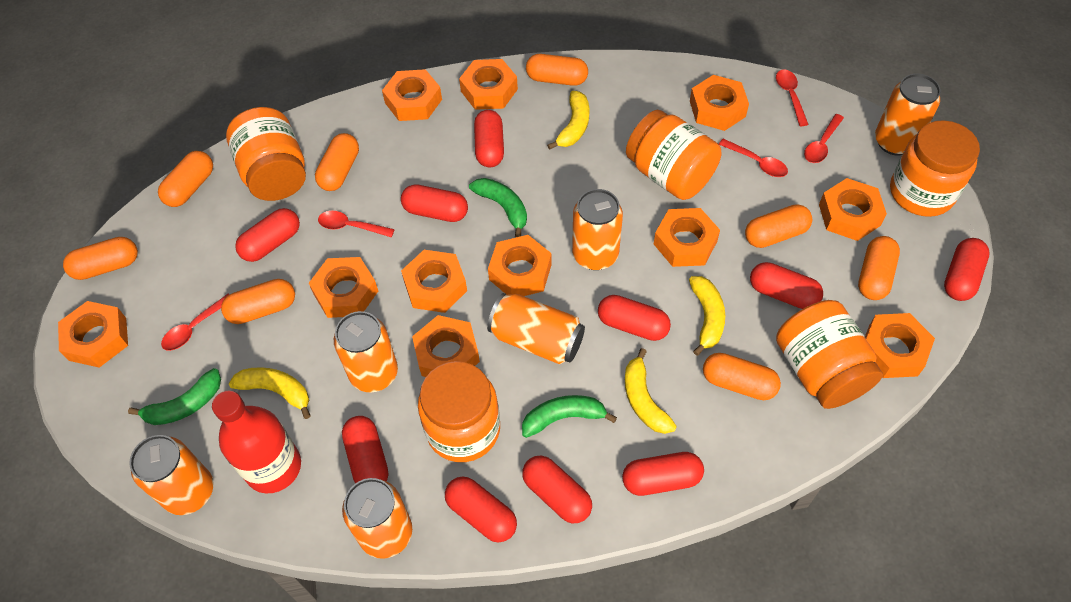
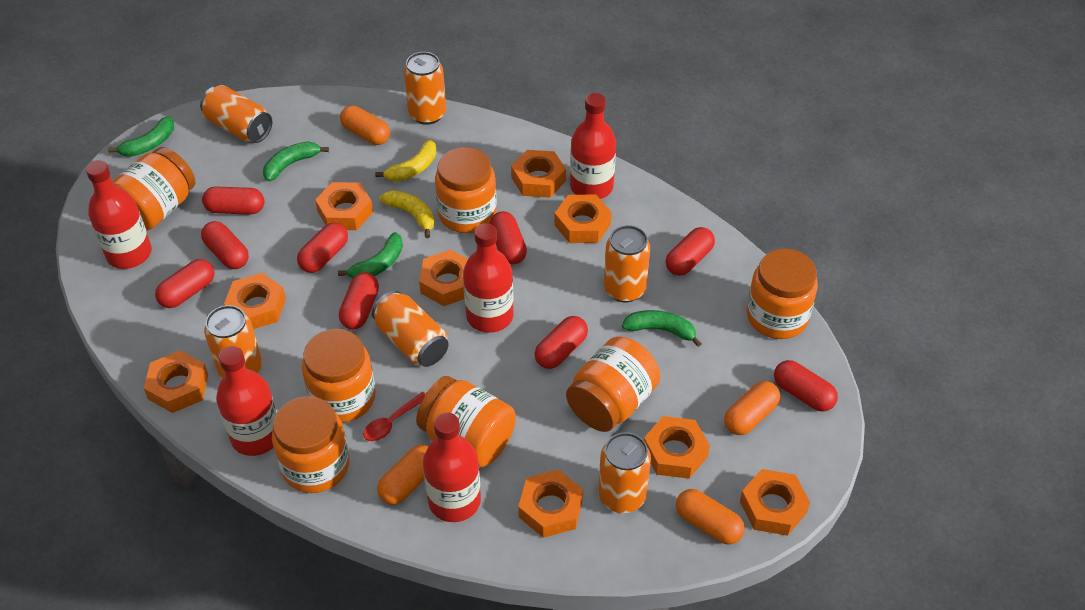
green banana: [128,368,221,425] [469,178,527,237] [522,395,617,438] = 3 -> [108,116,174,157] [263,142,329,182] [338,232,403,278] [622,310,702,347] = 4
orange capsule: [63,237,138,280] [158,151,213,207] [221,279,295,324] [315,133,359,191] [526,54,588,86] [703,353,781,400] [745,204,812,248] [858,236,900,300] = 8 -> [340,105,390,145] [377,445,429,505] [676,489,745,545] [724,381,780,435] = 4
orange jar: [226,107,306,201] [418,361,500,462] [626,110,721,200] [776,300,883,409] [890,120,980,217] = 5 -> [112,147,195,230] [272,396,350,493] [302,329,376,423] [416,376,516,468] [435,147,497,233] [566,336,660,432] [747,249,818,339] = 7
orange nut: [58,301,128,368] [309,257,378,318] [382,69,442,121] [401,250,467,313] [412,315,480,377] [459,59,518,110] [488,235,552,296] [654,208,720,267] [690,75,749,131] [819,178,887,241] [865,313,935,378] = 11 -> [144,350,208,413] [224,273,286,329] [315,182,373,230] [419,249,468,306] [511,150,566,198] [518,469,583,538] [554,194,612,243] [644,416,710,479] [740,469,810,536] = 9
red bottle: [212,391,301,493] = 1 -> [86,160,152,269] [216,346,277,456] [423,413,481,522] [463,223,513,333] [570,93,616,199] = 5
red capsule: [235,208,300,262] [342,416,388,483] [401,184,468,222] [445,477,517,542] [474,110,504,167] [522,456,592,524] [598,295,671,341] [622,452,704,496] [750,262,823,309] [944,238,990,301] = 10 -> [155,259,215,308] [201,221,249,269] [202,187,264,215] [297,222,348,273] [339,272,379,329] [490,211,527,264] [534,316,588,369] [666,227,715,276] [774,360,838,412] = 9
red spoon: [161,294,230,351] [318,211,395,237] [719,139,788,177] [776,70,809,126] [804,114,844,163] = 5 -> [363,392,426,441] = 1
yellow banana: [229,367,311,419] [547,91,589,150] [625,348,677,434] [689,276,725,356] = 4 -> [375,140,437,182] [380,190,434,238] = 2

